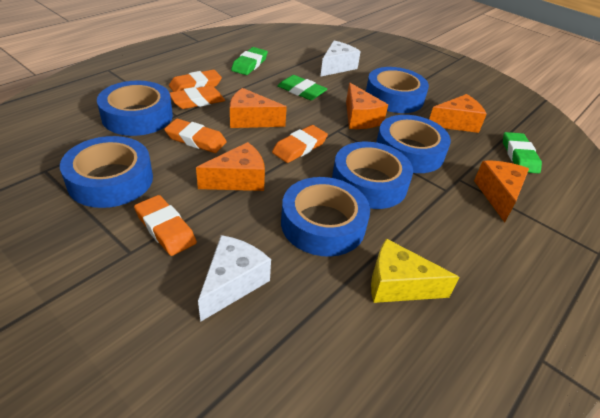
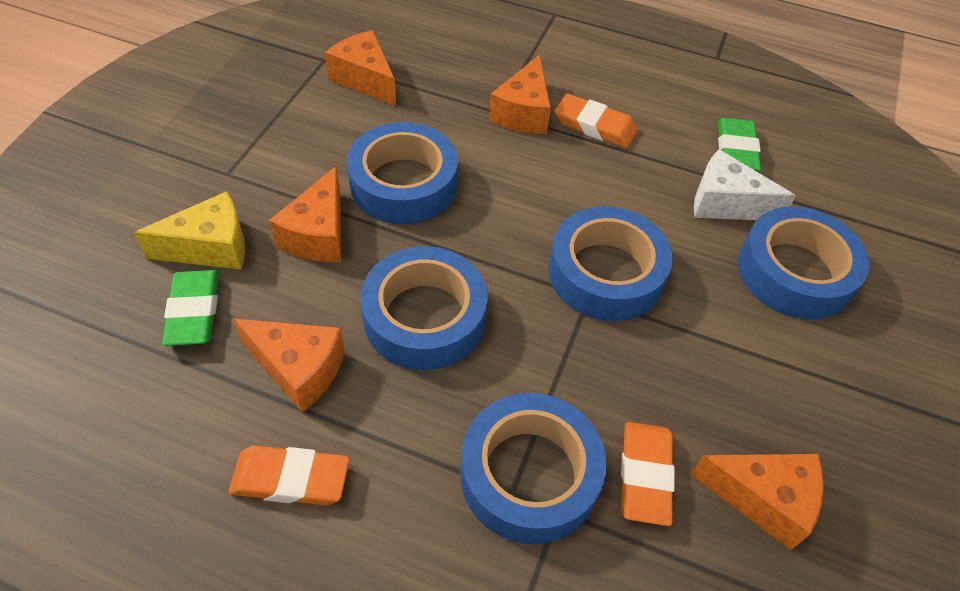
blue tape: [60,136,153,208] [97,81,173,136] [281,177,370,257] [332,142,413,209] [366,67,429,113] [376,115,451,173] = 6 -> [347,122,458,224] [360,246,488,370] [460,393,607,544] [549,206,673,321] [738,206,870,320] = 5
green eraser: [231,47,268,75] [277,75,327,100] [503,132,542,173] = 3 -> [162,270,219,346] [718,118,761,172] = 2
orange eraser: [134,195,197,256] [164,118,227,153] [169,70,222,92] [170,85,225,109] [272,125,328,163] = 5 -> [228,445,349,505] [555,94,638,148] [621,422,675,526] = 3
white cheese: [198,235,271,322] [320,40,361,77] = 2 -> [694,149,796,220] = 1

